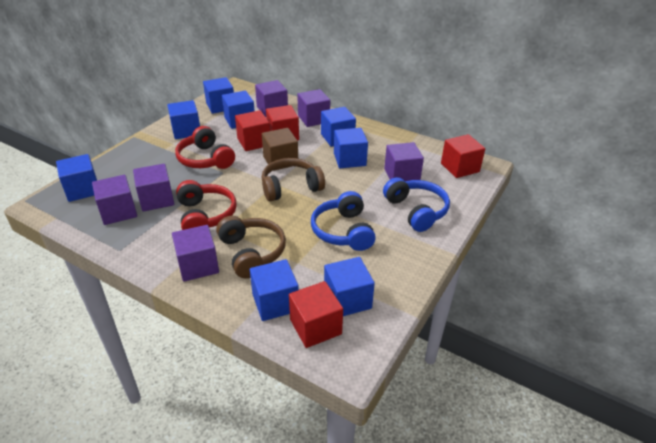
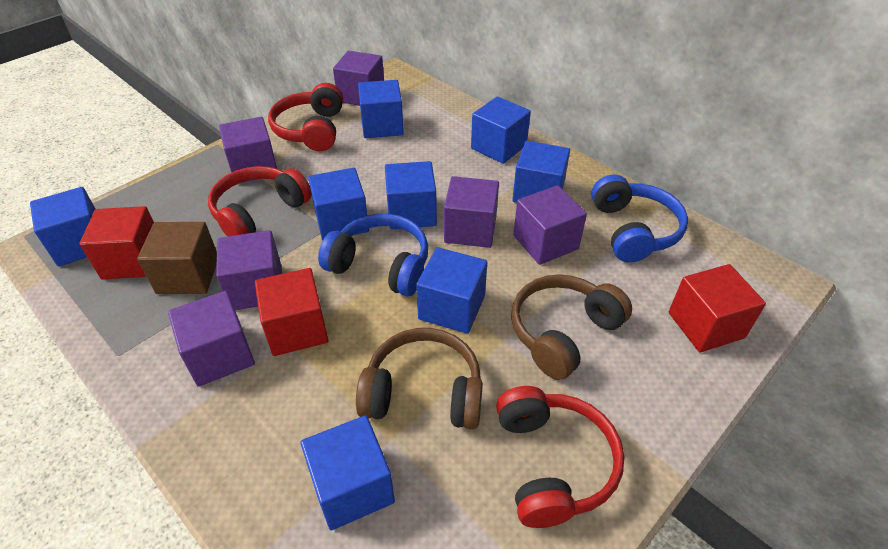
red cube: [235,110,270,151] [266,105,299,141] [289,281,343,348] [441,134,485,178] = 4 -> [79,206,154,279] [255,268,329,356] [669,264,766,352] = 3
red headphones: [175,126,235,169] [176,180,236,230] = 2 -> [208,166,312,237] [268,83,343,151] [496,386,625,528] = 3

